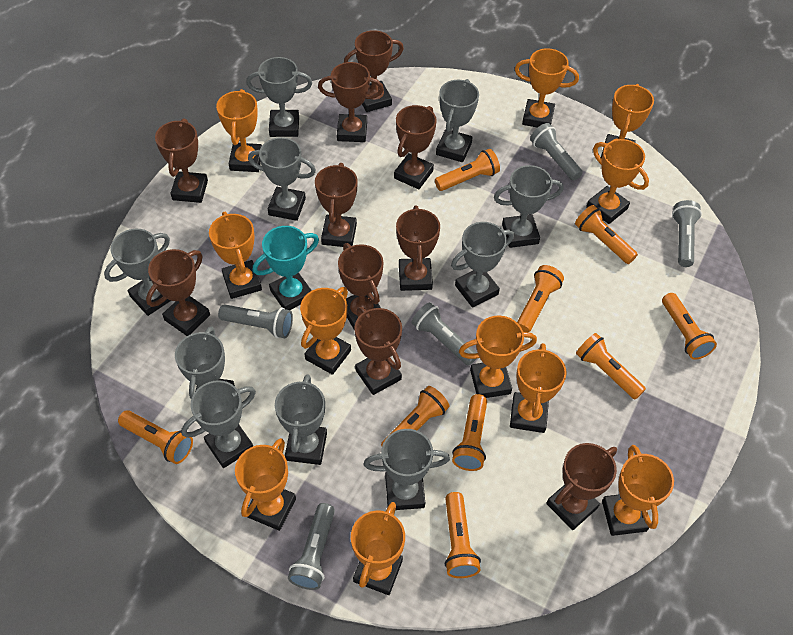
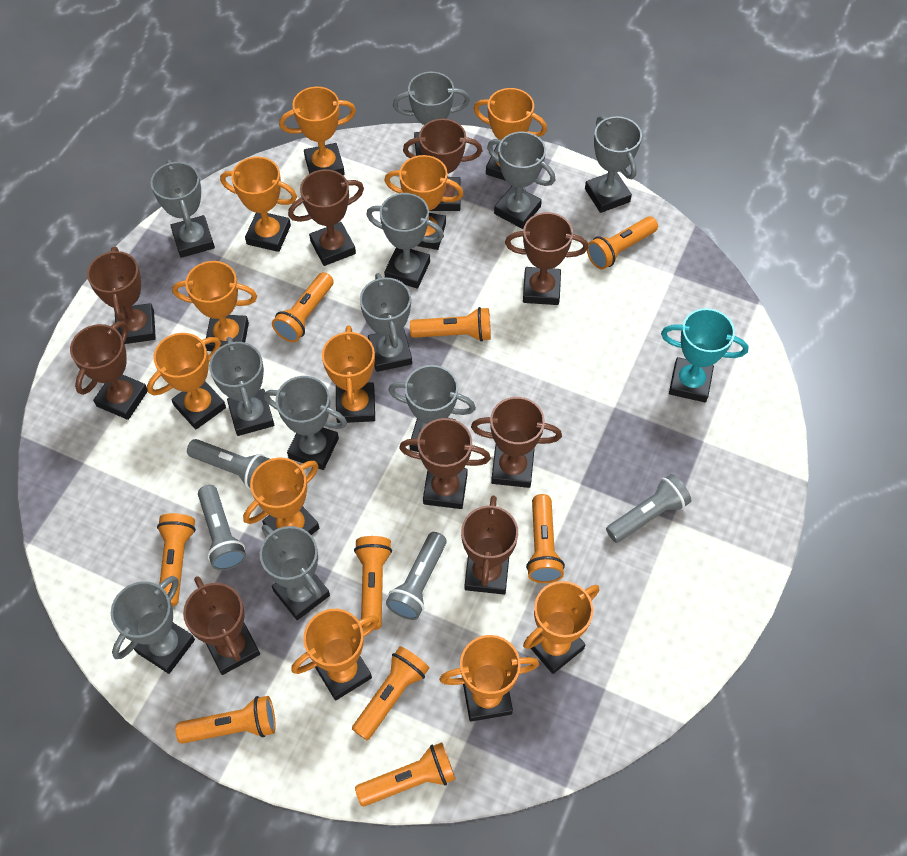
brown trophy: [146,249,210,336] [155,119,208,203] [315,163,358,247] [318,62,384,142] [338,243,384,330] [344,30,404,112] [355,307,402,395] [394,105,437,189] [396,206,440,291] [546,443,617,530] = 10 -> [70,321,148,420] [87,247,156,344] [183,576,260,675] [288,169,364,266] [399,418,491,509] [403,119,482,211] [461,496,518,595] [471,397,562,488] [505,212,588,305] = 9
grey flashlight: [218,304,293,338] [288,503,335,590] [411,302,477,366] [530,123,583,181] [672,200,702,267] = 5 -> [187,439,269,489] [198,485,246,570] [386,532,447,620] [606,474,691,543] = 4
grey trophy: [104,229,171,316] [175,326,235,399] [181,380,256,468] [246,57,312,137] [248,137,316,221] [275,374,327,465] [363,429,450,510] [436,79,479,162] [451,222,514,308] [494,165,563,248] = 10 -> [111,576,195,674] [150,160,215,258] [209,337,274,436] [260,525,330,620] [264,376,347,470] [360,273,412,372] [366,193,444,289] [388,365,476,452] [393,72,470,156] [487,132,555,229] [585,115,642,213] = 11

